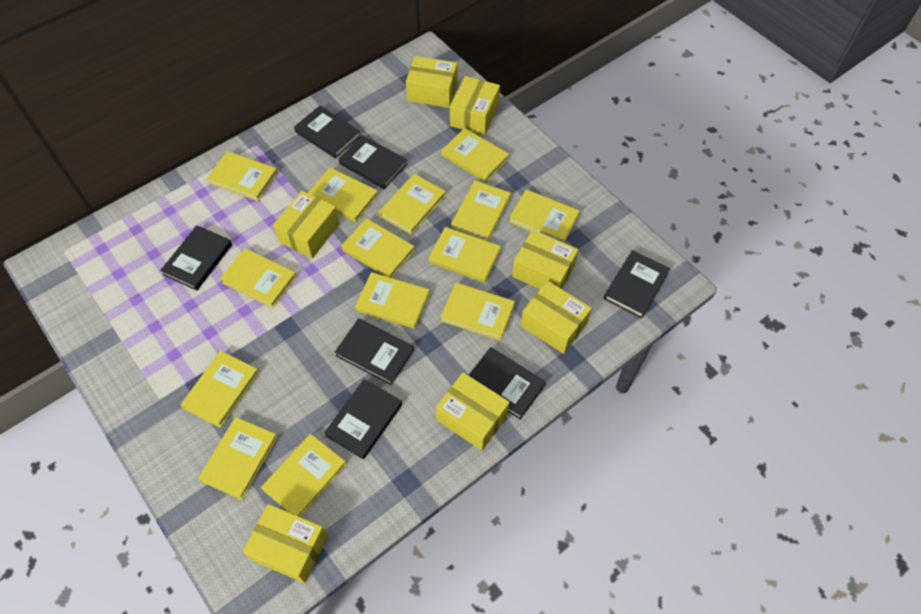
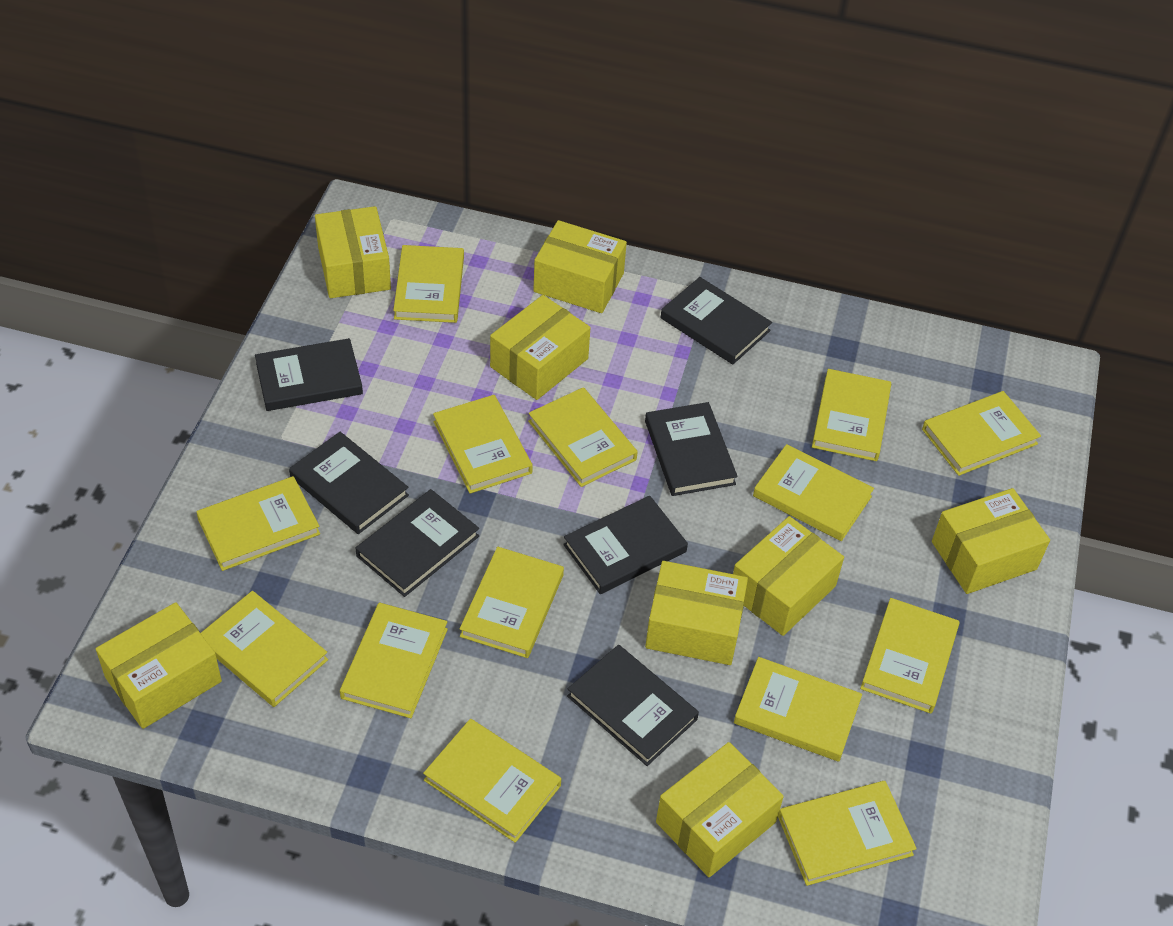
yellow box: [243,504,328,583] [273,191,339,259] [406,56,458,108] [436,372,509,450] [450,76,500,135] [512,230,579,289] [521,281,592,354] = 7 -> [96,602,222,729] [315,206,391,298] [490,295,590,400] [533,220,627,313] [645,561,748,665] [656,742,784,877] [733,516,844,636] [932,488,1050,594] = 8

